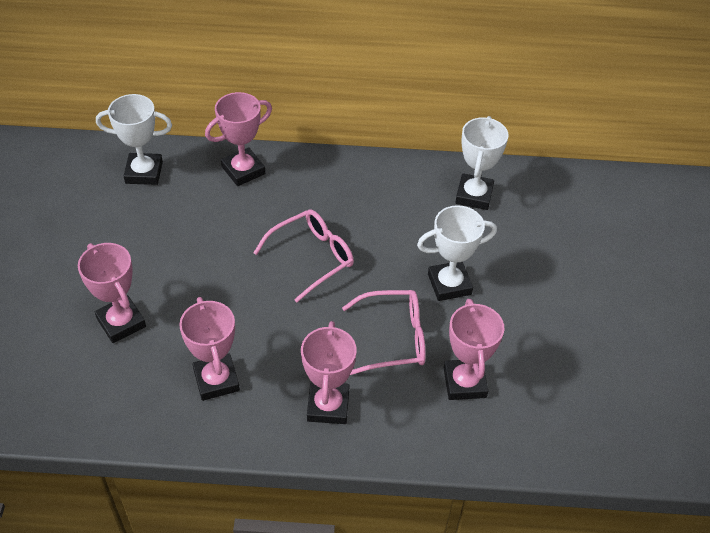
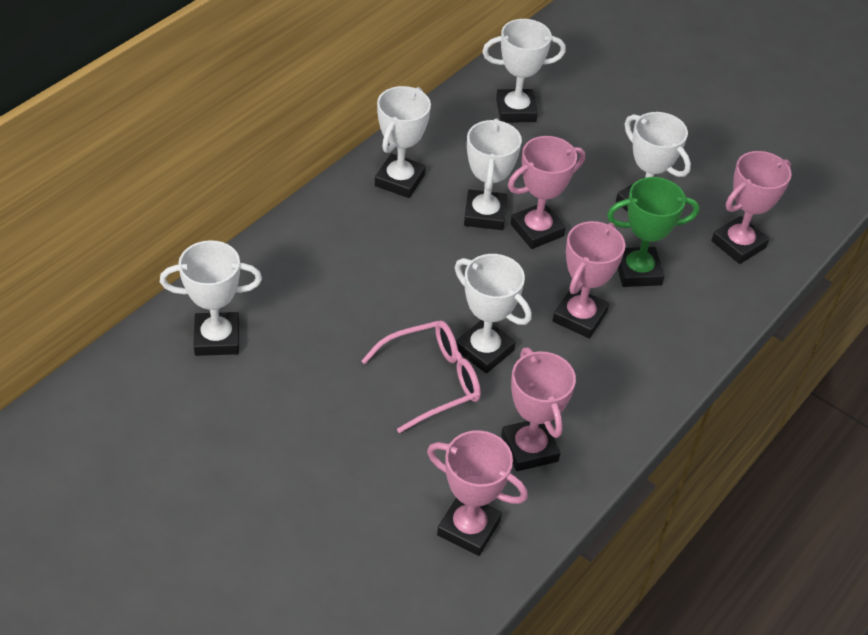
green trophy: none = 0 -> [607,177,699,287] = 1
pink glasses: [254,210,354,302] [342,290,426,375] = 2 -> [361,320,481,433] = 1
white trophy: [96,94,172,185] [417,205,497,301] [455,116,508,210] = 3 -> [160,240,262,356] [375,86,431,198] [455,254,532,373] [464,118,522,230] [482,19,566,123] [616,112,691,212] = 6

